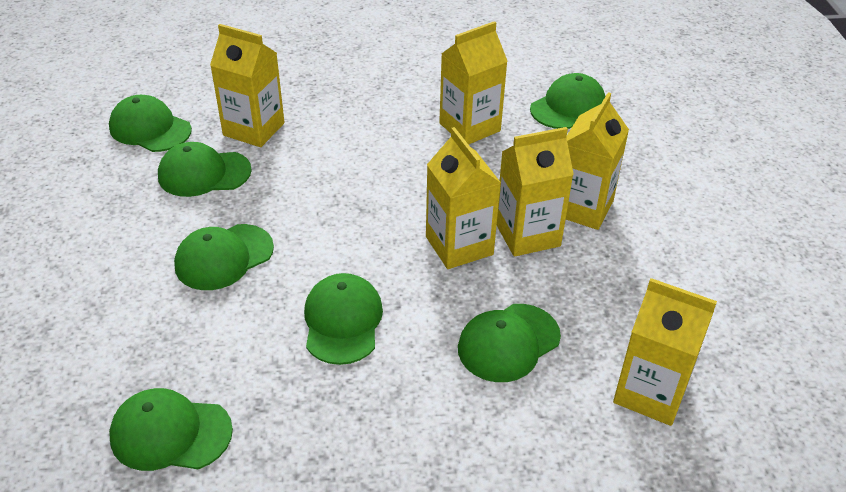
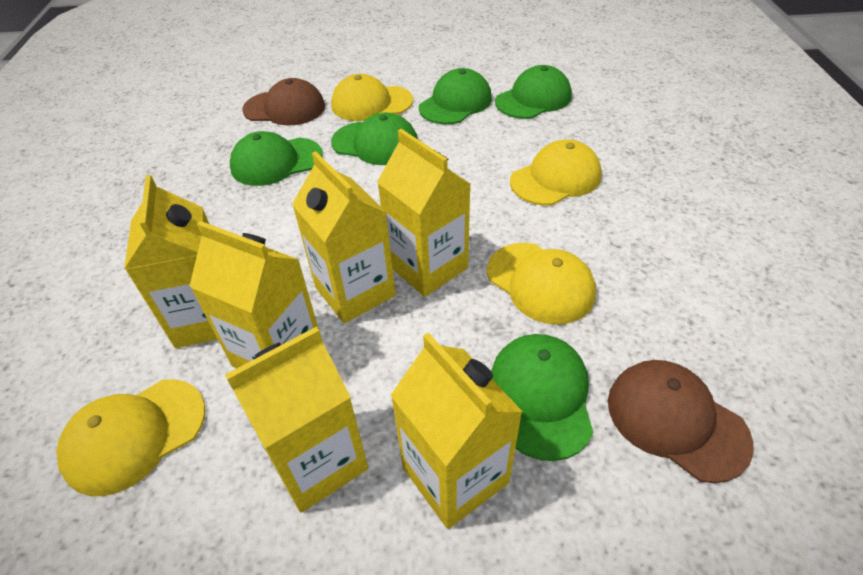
brown cap: none = 0 -> [242,78,325,126] [608,360,754,483] = 2
green cap: [109,95,192,152] [109,388,233,471] [158,142,252,197] [174,224,274,290] [304,273,383,365] [458,304,561,382] [530,73,605,129] = 7 -> [230,131,323,186] [331,113,418,165] [419,68,492,124] [491,334,593,461] [495,65,572,119] = 5
yellow cap: none = 0 -> [57,379,205,496] [331,74,413,121] [487,243,596,325] [510,139,602,206] = 4

